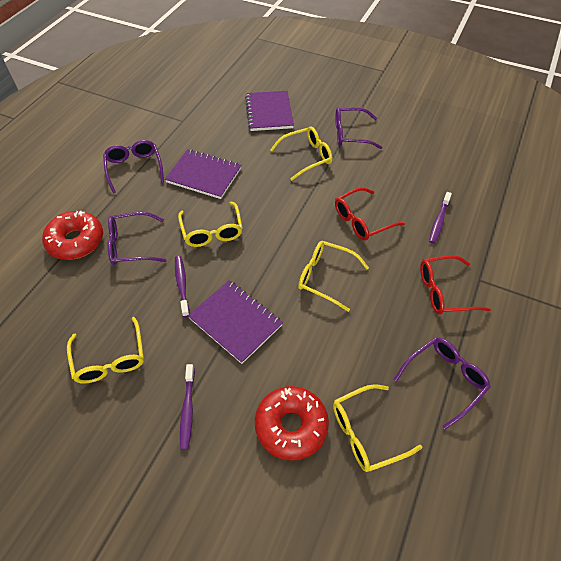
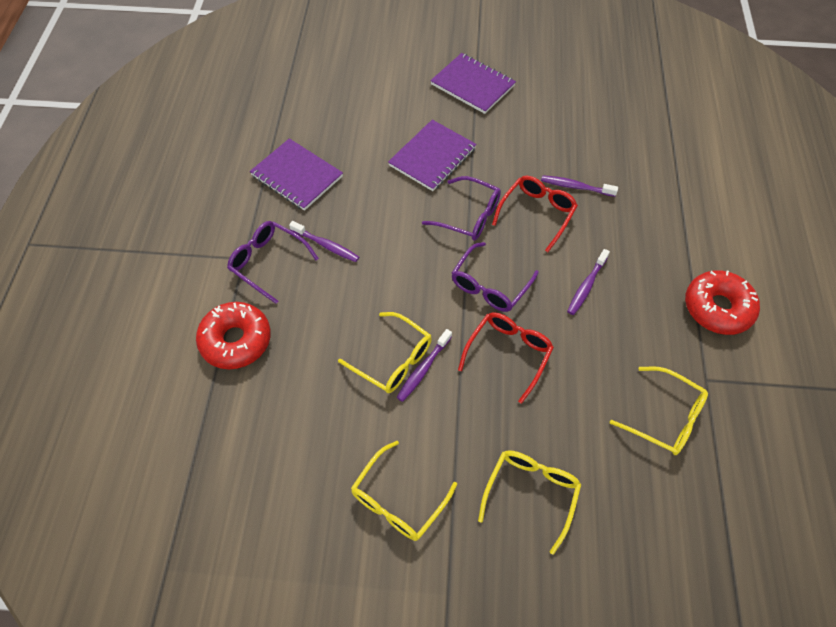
purple glasses: [103,140,164,193] [108,212,167,265] [335,107,383,149] [394,337,491,429] = 4 -> [227,221,319,304] [422,176,501,241] [452,242,539,312] = 3
purple toothbrush: [175,256,190,317] [180,364,195,450] [429,192,452,244] = 3 -> [289,221,359,262] [396,329,452,402] [541,175,618,197] [567,249,610,315] = 4
yellow glasses: [67,317,144,384] [178,201,243,247] [270,126,332,180] [298,241,369,312] [333,384,422,472] = 5 -> [338,312,432,393] [351,441,457,541] [478,450,581,555] [610,366,708,455] = 4

